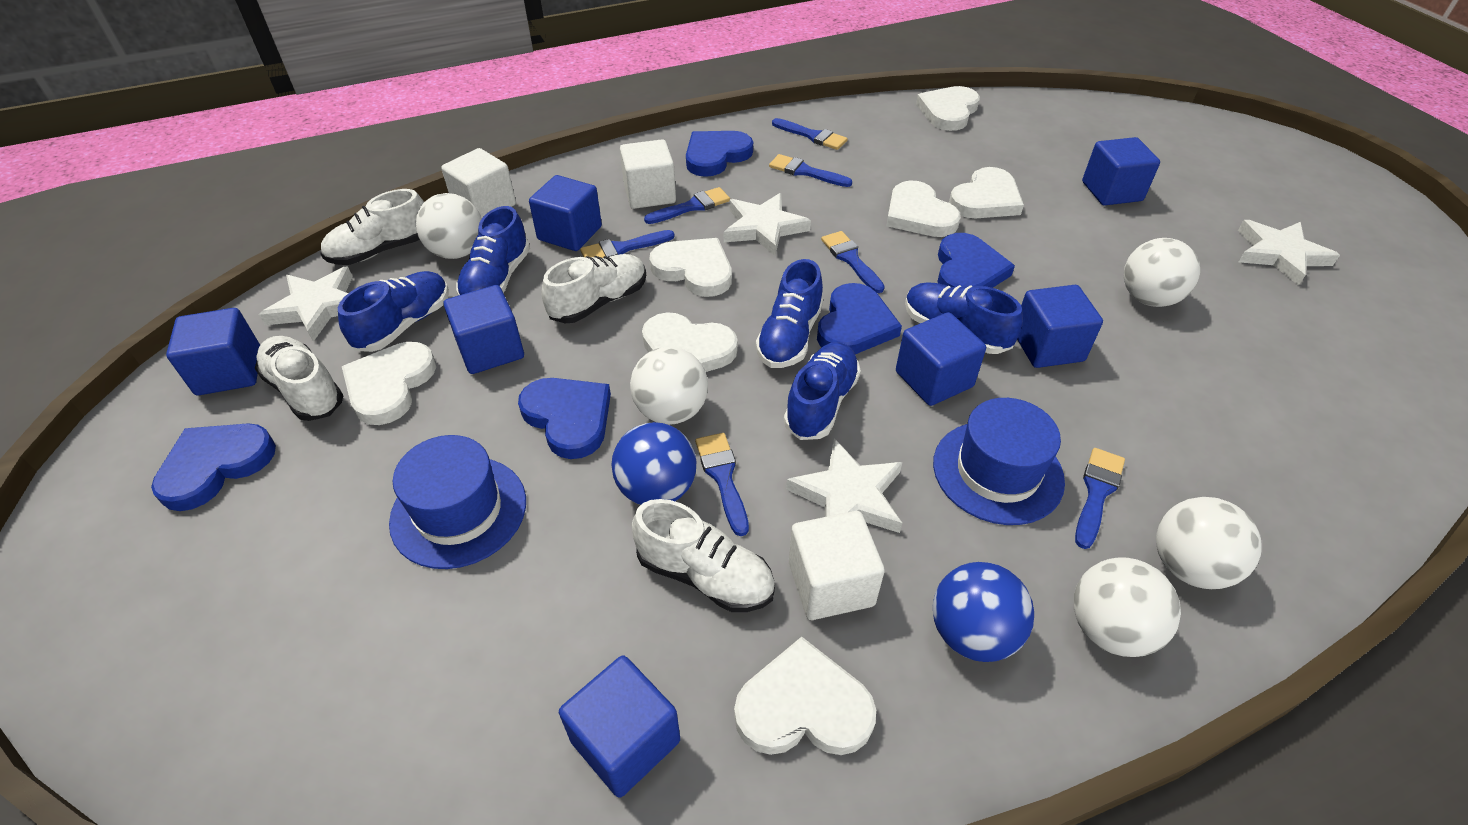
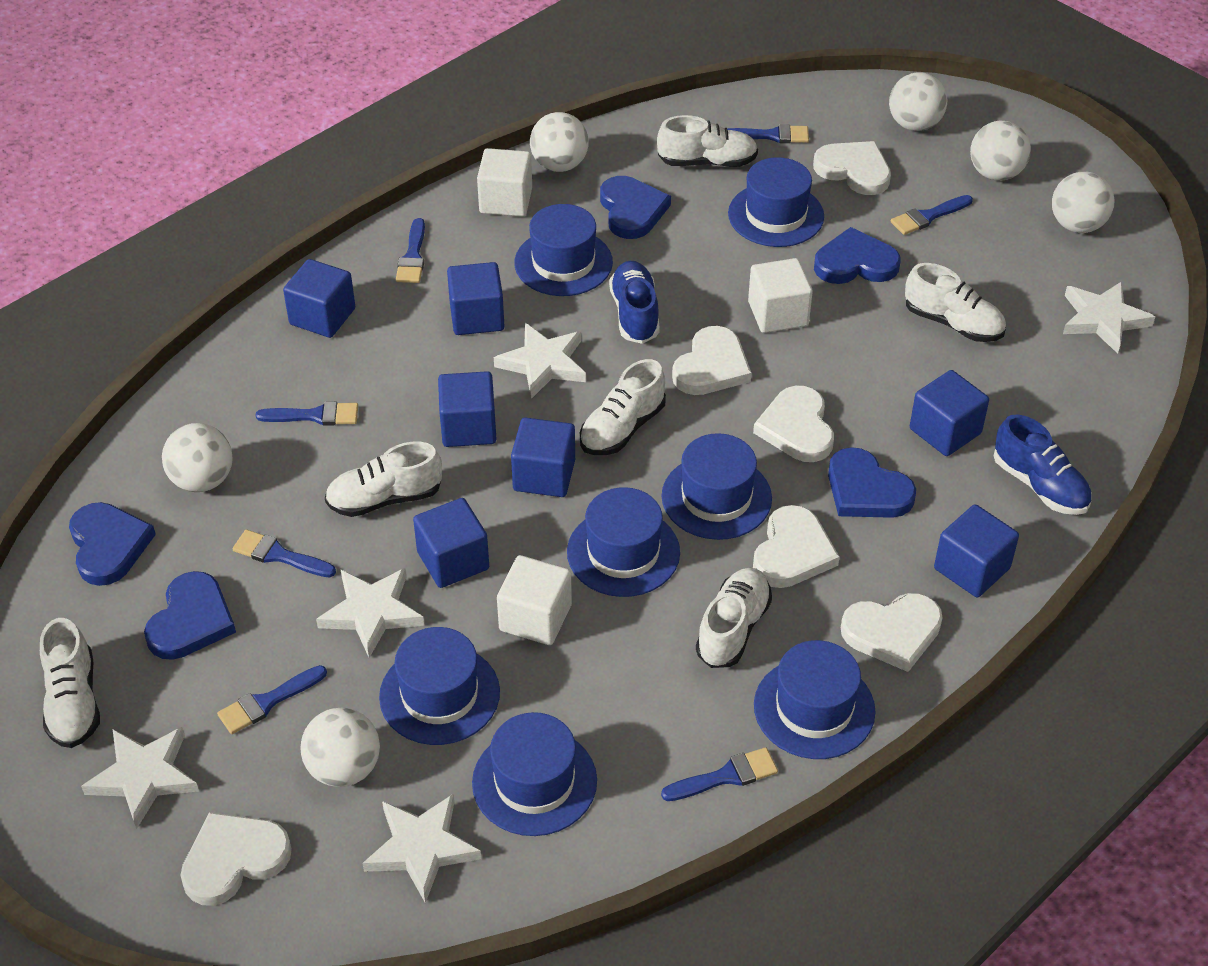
blue ball: [611,422,697,505] [933,562,1034,662] = 2 -> none = 0
blue hat: [389,435,526,569] [933,398,1065,525] = 2 -> [379,627,500,745] [472,712,597,836] [514,204,613,296] [567,487,680,597] [661,433,772,540] [728,157,824,247] [754,640,875,759] = 7
blue shoe: [338,271,449,352] [456,206,530,296] [756,259,823,368] [784,342,861,440] [905,282,1023,354] = 5 -> [609,261,660,344] [994,415,1092,515] = 2
white ball: [416,193,482,259] [630,347,708,425] [1074,557,1181,657] [1124,238,1200,307] [1156,497,1261,589] = 5 -> [162,423,233,492] [300,708,380,787] [530,112,589,172] [889,72,947,131] [970,121,1031,181] [1052,171,1114,233] = 6
white heart: [342,342,436,425] [642,312,738,372] [649,238,732,297] [734,637,876,755] [886,181,961,237] [916,86,980,131] [949,167,1024,218] = 7 -> [180,812,292,906] [672,326,751,395] [753,386,834,462] [753,505,839,588] [813,141,891,195] [841,593,942,672] = 6
white shoe: [255,336,343,421] [320,189,424,265] [541,254,646,323] [632,499,775,612] = 4 -> [40,618,100,748] [325,442,442,517] [580,359,666,455] [657,115,758,167] [696,568,772,668] [905,263,1006,342] = 6
white star: [259,266,353,342] [724,193,811,256] [786,438,902,533] [1238,220,1340,286] = 4 -> [81,727,199,829] [316,568,424,658] [362,794,481,903] [494,323,586,399] [1063,281,1155,354] = 5

